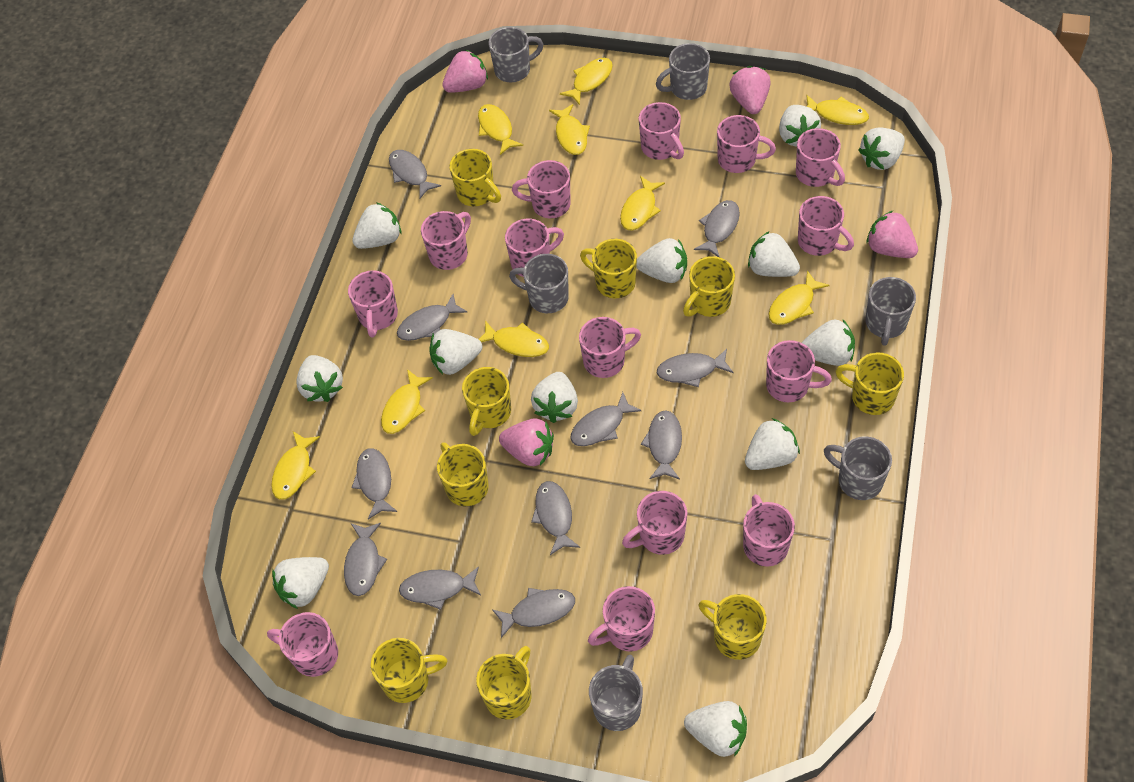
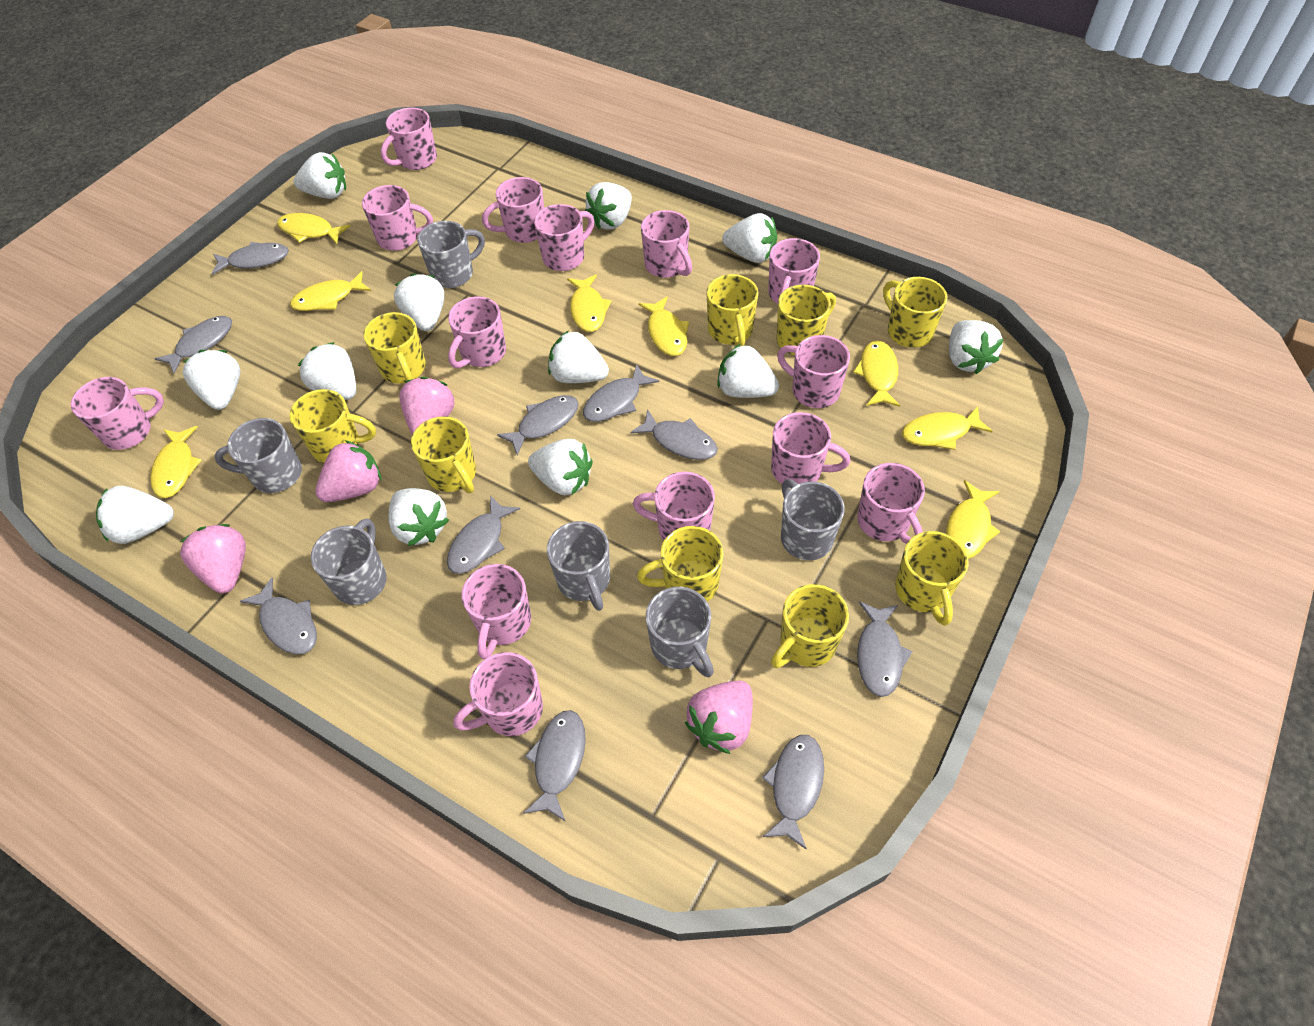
grey fish: [344,523,387,596] [351,448,397,519] [389,150,441,199] [397,294,468,341] [399,566,481,610] [492,588,575,638] [531,481,580,555] [570,392,641,446] [641,410,682,480] [657,349,734,387] [694,200,740,257] = 11 -> [154,316,232,374] [212,242,289,275] [240,578,317,654] [447,495,520,574] [497,395,579,455] [523,710,586,822] [583,364,659,422] [631,410,718,460] [762,735,824,850] [857,601,912,697] = 10
yellow fish: [271,431,320,500] [381,369,433,434] [478,104,523,155] [479,321,549,357] [549,104,590,155] [560,58,613,105] [620,176,665,230] [769,270,829,325] [806,95,869,125] = 9 -> [151,426,202,498] [277,213,350,244] [290,271,371,311] [567,275,612,332] [638,297,689,356] [853,340,900,407] [902,406,993,450] [946,480,1001,559] = 8

